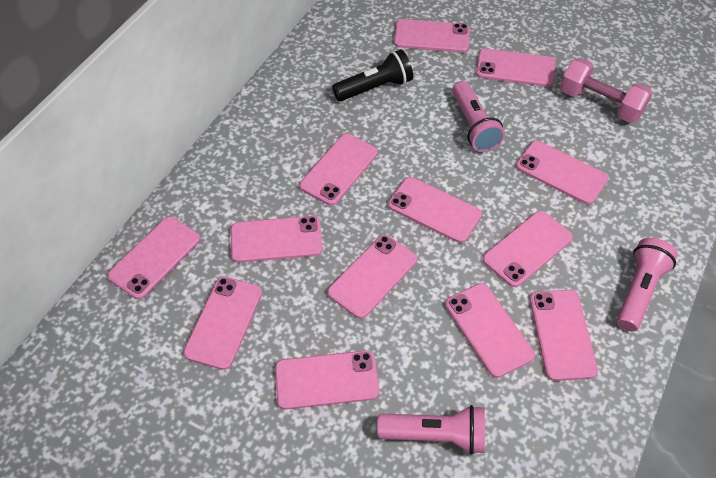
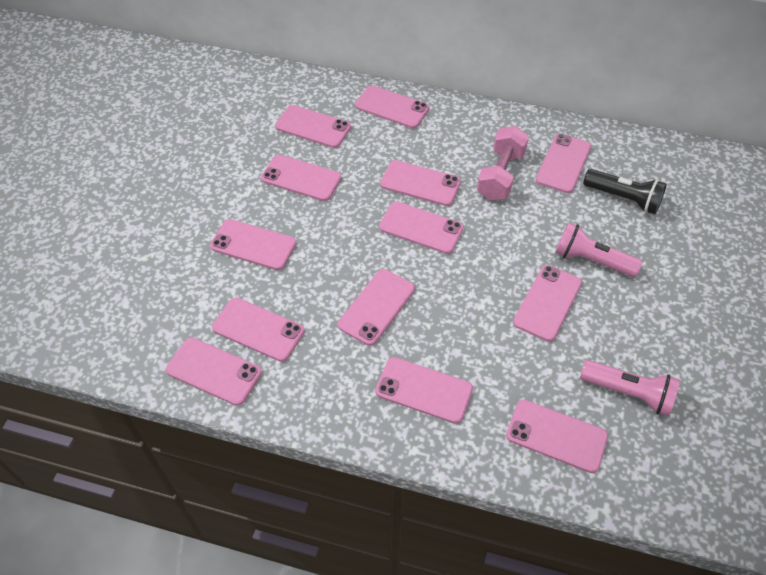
pink flashlight: [377,405,485,455] [452,81,505,152] [617,238,678,332] = 3 -> [555,222,642,277] [580,360,680,416] = 2

